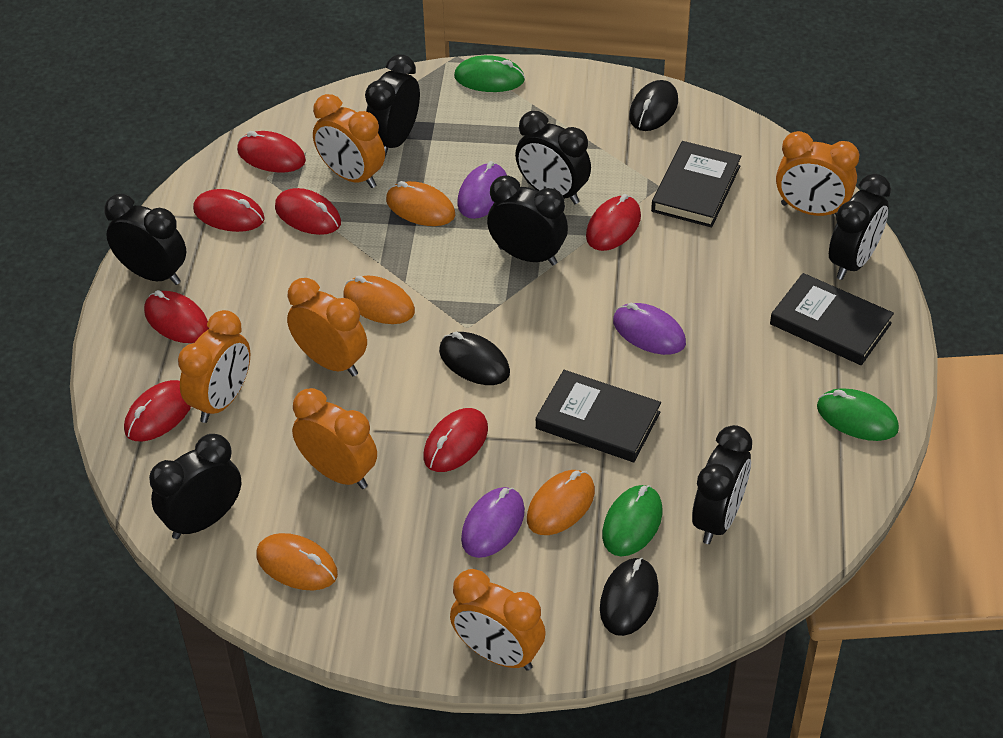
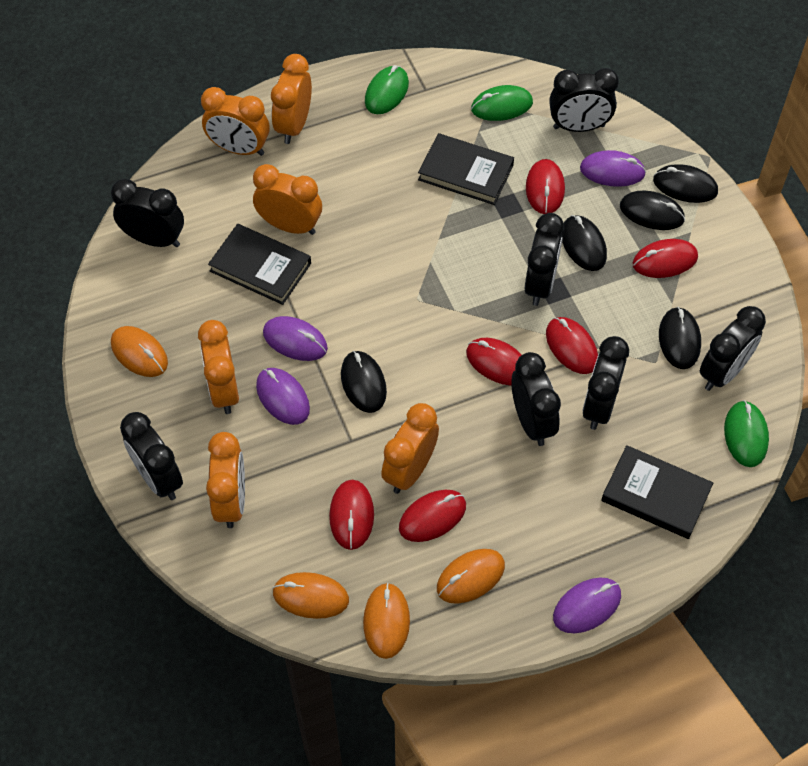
black mouse: [439,332,510,385] [600,557,659,636] [629,80,678,131] = 3 -> [341,351,387,413] [562,215,607,271] [620,191,685,230] [653,164,718,203] [659,307,701,369] = 5
purple mouse: [457,161,507,219] [461,487,525,558] [613,303,686,355] = 3 -> [256,368,310,425] [263,316,328,361] [553,577,621,633] [580,150,646,187] = 4
red mouse: [124,380,191,441] [144,290,209,343] [193,189,265,232] [237,131,306,172] [275,188,341,235] [423,408,488,472] [586,194,641,251] = 7 -> [329,480,374,550] [399,490,466,542] [466,338,522,386] [526,159,565,214] [546,317,598,374] [633,239,698,278] = 6

